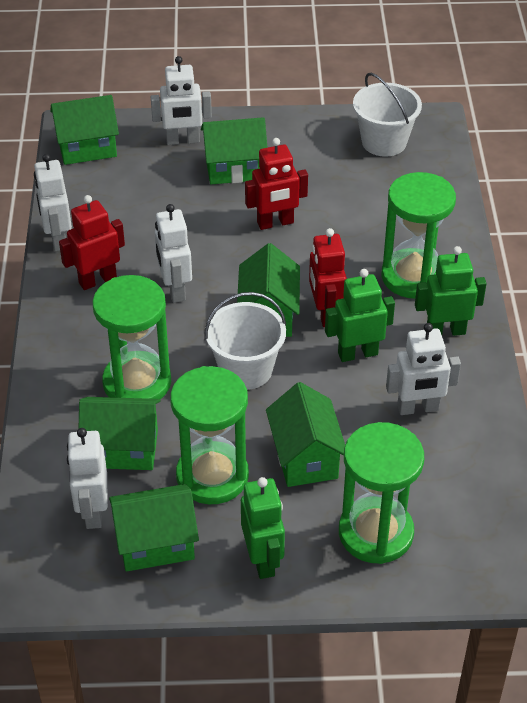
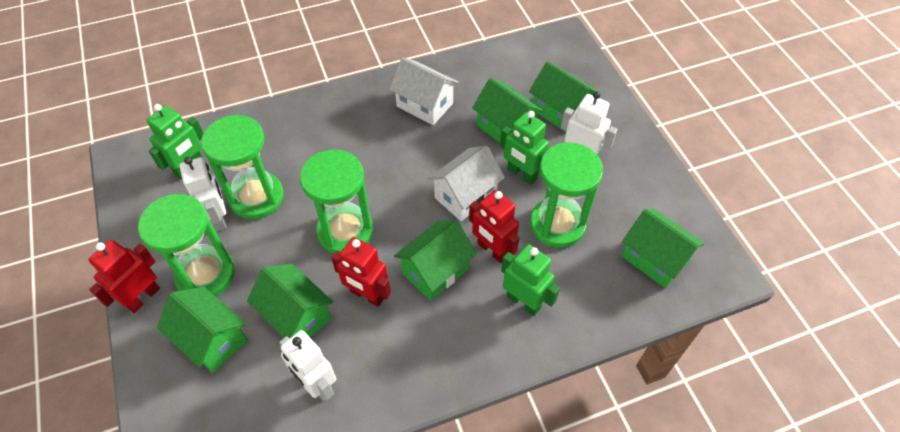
white bucket: [204,292,286,390] [353,73,422,157] = 2 -> none = 0
white house: none = 0 -> [389,57,459,125] [428,146,505,221] = 2
white robot: [34,154,72,251] [67,428,108,529] [151,56,212,145] [155,204,192,303] [386,323,461,415] = 5 -> [179,157,227,231] [279,330,336,401] [561,91,618,155] = 3

